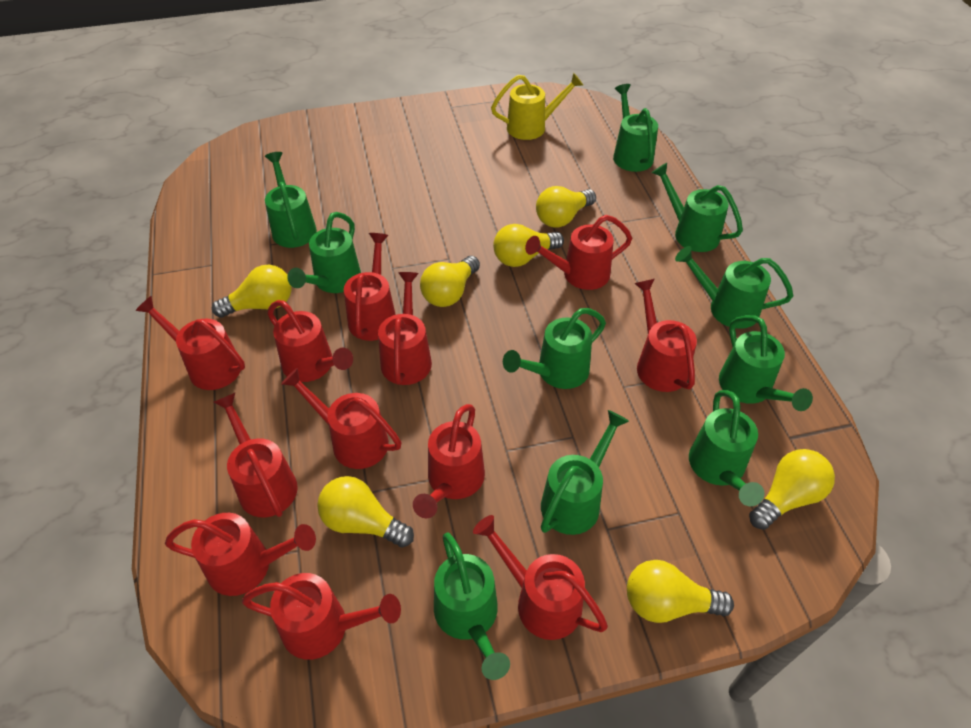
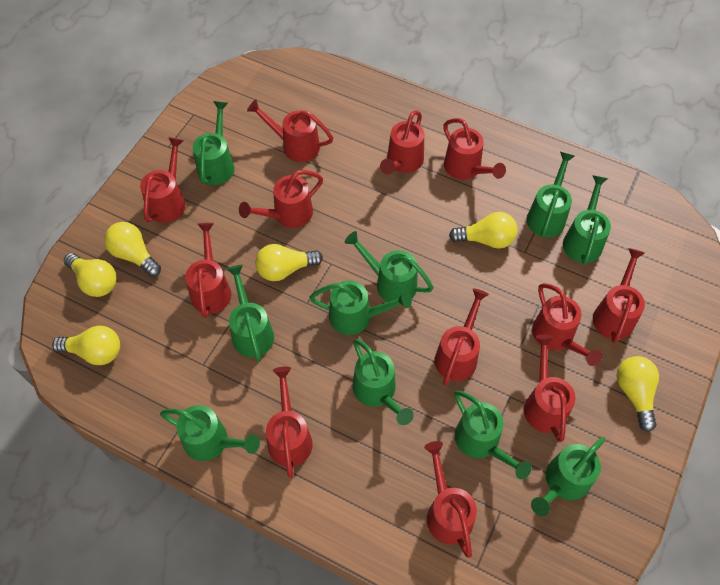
yellow light bulb: [212,265,292,318] [317,476,414,548] [420,256,480,307] [493,224,564,267] [536,186,596,228] [627,560,734,623] [749,449,835,530] = 7 -> [52,326,120,365] [64,253,116,297] [104,222,161,277] [255,244,323,281] [449,212,518,248] [616,356,659,432] = 6
yellow watering can: [491,73,583,140] = 1 -> none = 0

